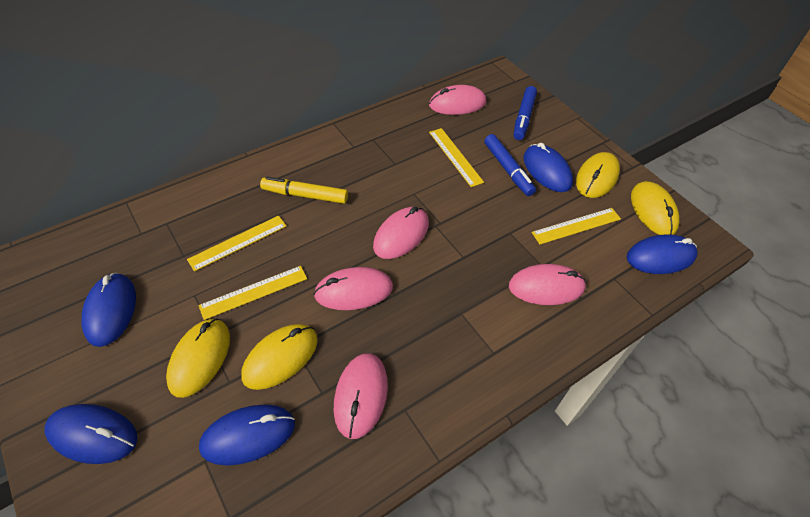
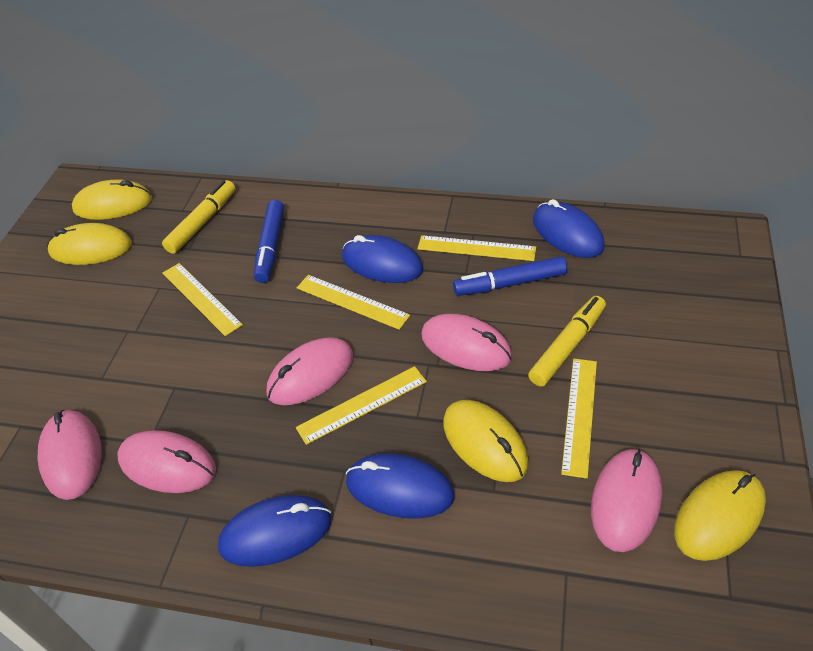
blue mouse: [45,404,138,464] [82,272,136,347] [199,404,295,466] [523,143,573,192] [627,234,698,274] = 5 -> [218,495,332,567] [342,235,423,283] [346,453,455,519] [533,199,605,258] = 4
yellow marker: [260,177,348,204] = 1 -> [162,180,235,254] [528,296,606,387] = 2
yellow ruler: [187,216,287,272] [198,266,307,320] [429,128,484,187] [532,208,621,244] = 4 -> [163,263,243,336] [296,366,427,445] [297,275,410,330] [417,235,536,261] [561,359,597,479] = 5

